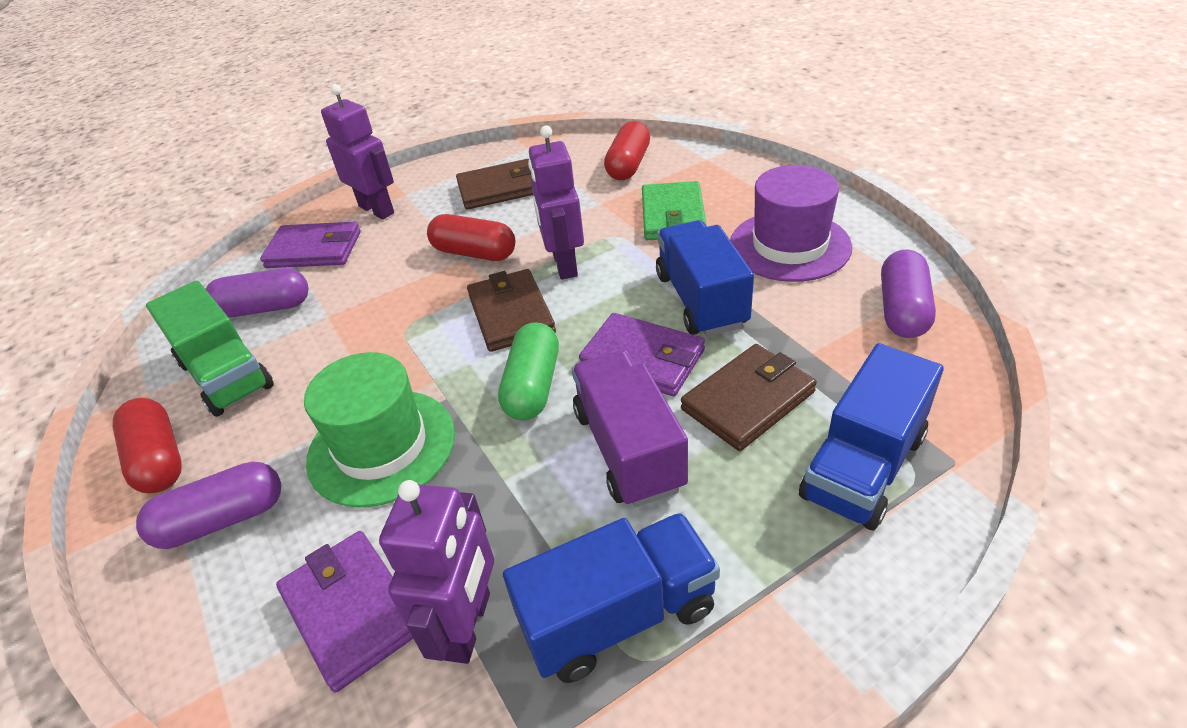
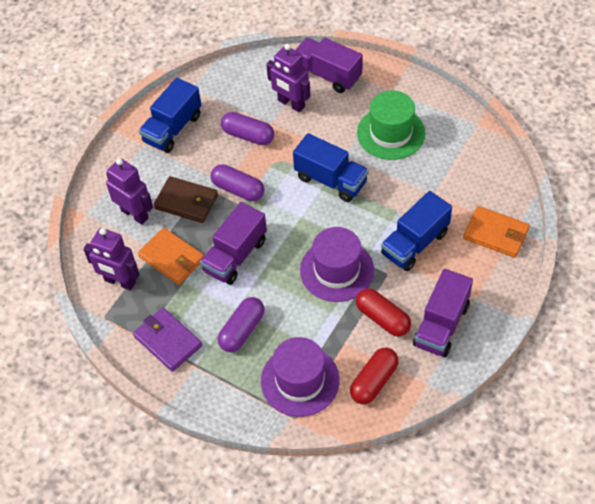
brown wallet: [456,159,533,210] [467,269,556,352] [681,344,817,451] = 3 -> [154,176,218,223] = 1
green capsule: [498,322,559,420] = 1 -> none = 0
green truck: [146,280,274,417] = 1 -> none = 0
green wallet: [642,181,707,240] = 1 -> none = 0
orange wallet: none = 0 -> [138,228,204,285] [463,206,530,258] = 2
purple hat: [730,165,852,282] = 1 -> [261,337,340,417] [300,227,374,302] = 2
purple truck: [572,350,688,507] = 1 -> [200,202,267,285] [295,38,363,93] [413,269,473,357] = 3
purple wallet: [260,222,361,268] [276,531,413,692] [579,313,705,396] = 3 -> [133,308,202,372] = 1
red capsule: [113,398,182,494] [427,214,515,261] [604,121,650,180] = 3 -> [350,348,399,404] [356,288,411,337] = 2

